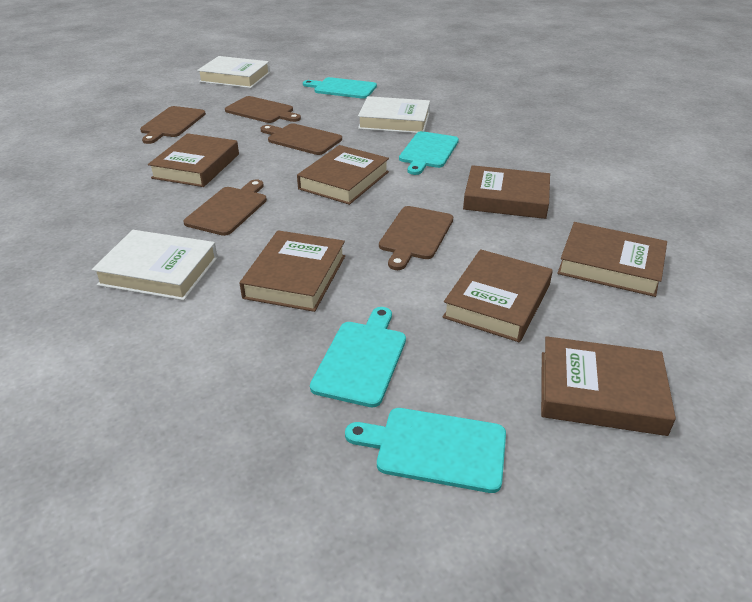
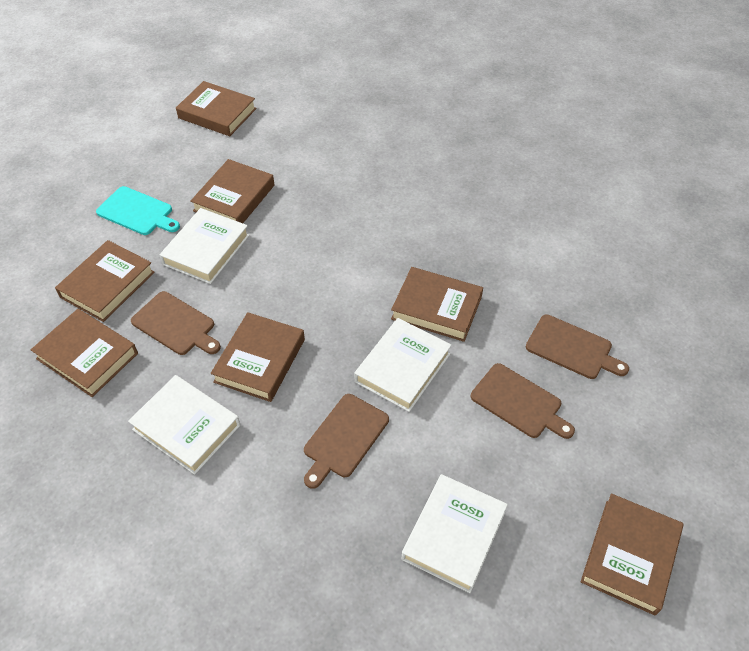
brown cutting board: [140,106,206,144] [183,179,267,236] [225,96,301,123] [261,123,342,155] [379,206,453,270] = 5 -> [131,291,221,355] [304,394,389,489] [471,363,575,439] [526,314,629,379] = 4
turquoise cutting board: [303,77,377,99] [310,307,406,407] [345,408,506,493] [399,131,459,175] = 4 -> [96,186,180,235] = 1
white book: [92,230,218,301] [197,56,270,88] [358,96,430,133] = 3 -> [128,375,240,475] [160,208,249,284] [354,318,452,412] [402,474,508,593] = 4

